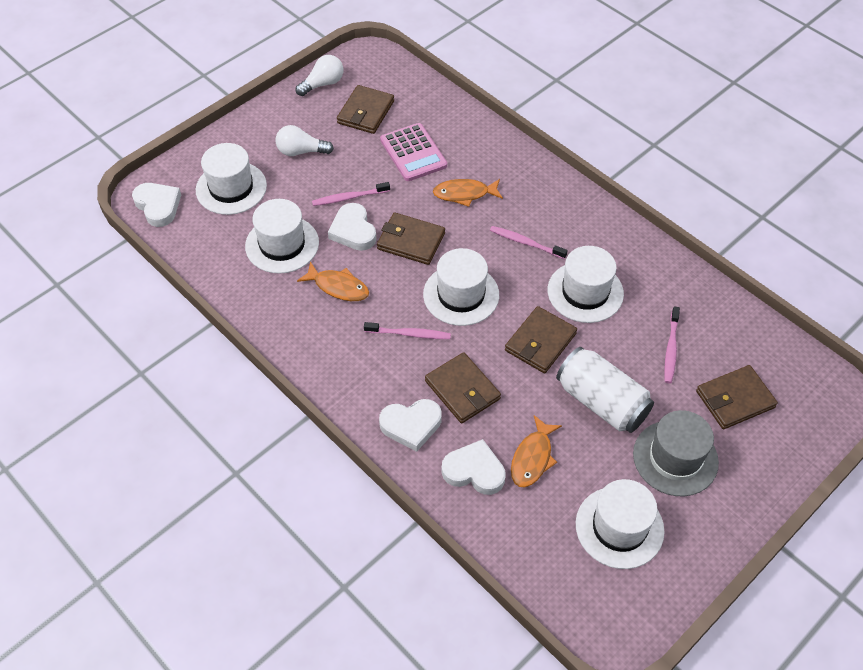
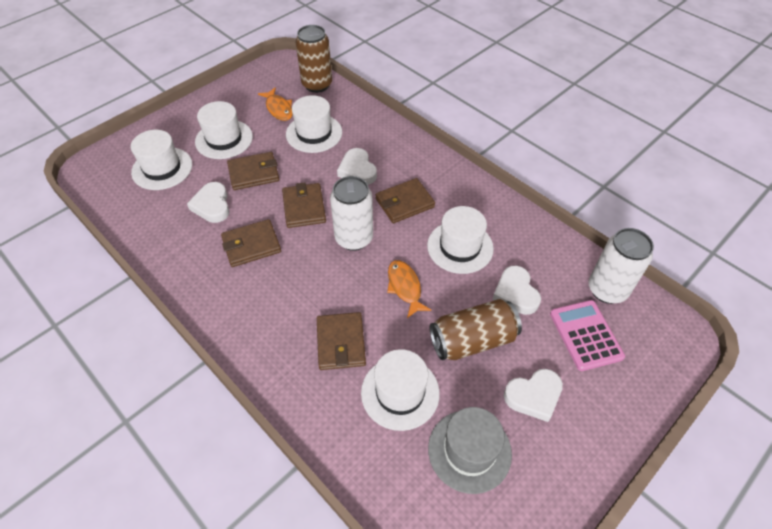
brown can: none = 0 -> [296,25,332,93] [430,299,522,360] = 2
orange fish: [297,262,369,301] [433,179,503,207] [511,415,562,487] = 3 -> [258,88,293,121] [387,260,431,318] = 2
pink toothbrush: [312,182,390,206] [364,322,451,339] [490,226,568,259] [664,306,680,383] = 4 -> none = 0
white can: [556,347,654,433] = 1 -> [330,176,373,251] [589,228,654,304] = 2
white light bulb: [276,125,334,156] [296,55,343,96] = 2 -> none = 0

